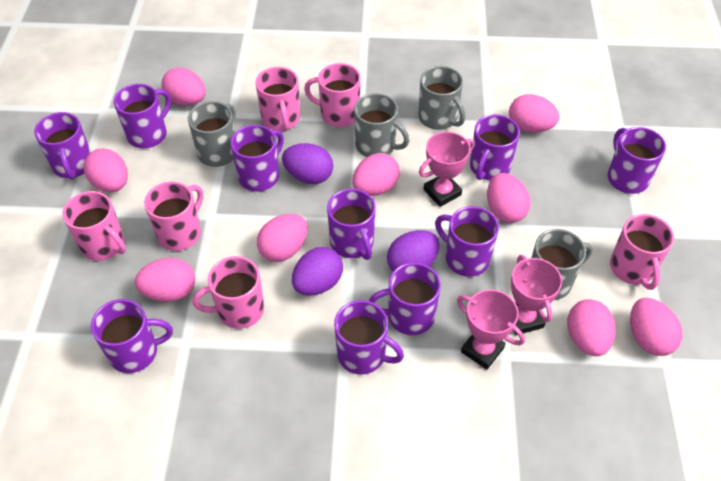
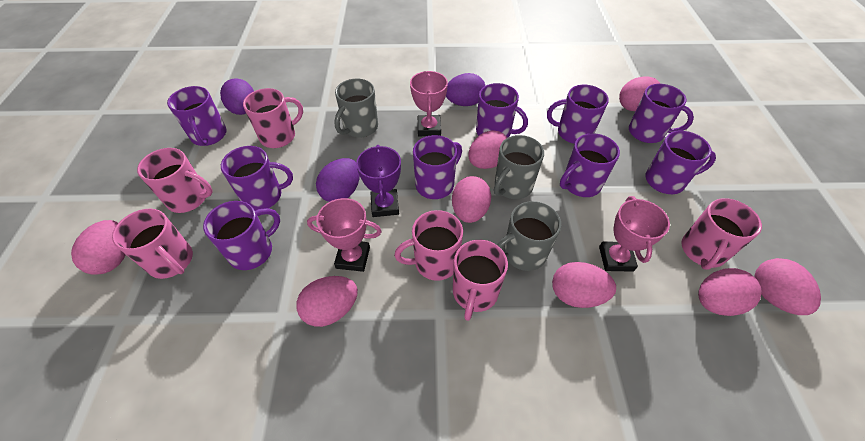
grey mug: [188,101,236,167] [354,93,409,157] [418,66,465,130] [531,229,593,300] = 4 -> [334,79,378,138] [494,135,544,199] [496,201,561,271] = 3
pink egg: [84,148,128,192] [135,258,195,302] [161,67,206,106] [257,214,307,262] [352,153,400,196] [487,173,531,223] [509,94,559,133] [567,299,616,356] [630,298,683,356] = 9 -> [71,220,126,275] [296,276,358,327] [452,176,491,223] [468,130,507,169] [552,262,616,308] [619,76,660,111] [698,268,762,316] [754,258,821,315] = 8
purple mug: [34,112,91,179] [91,299,173,373] [114,84,171,148] [230,125,284,192] [327,189,376,260] [334,300,404,375] [369,263,441,335] [435,206,499,277] [470,114,520,180] [608,127,666,194] = 10 -> [167,86,226,146] [203,201,280,270] [221,146,293,211] [413,135,462,199] [476,83,528,138] [547,85,609,144] [560,133,620,197] [629,84,694,143] [646,131,716,194] = 9
purple trophy: none = 0 -> [356,145,401,217] = 1

